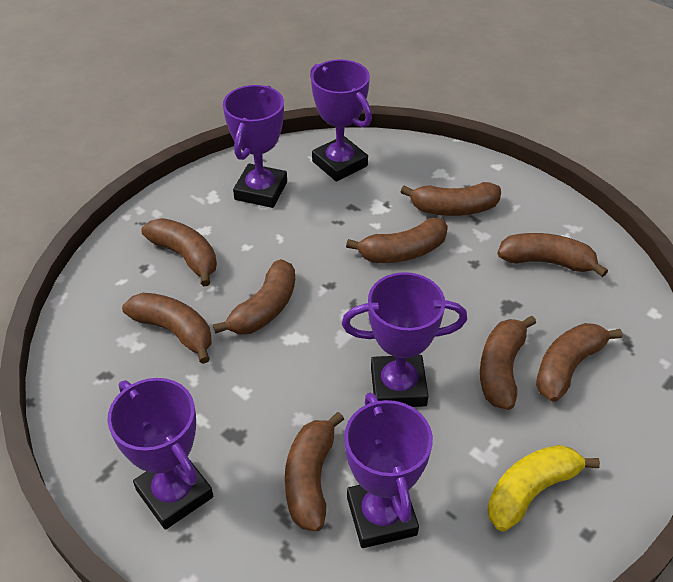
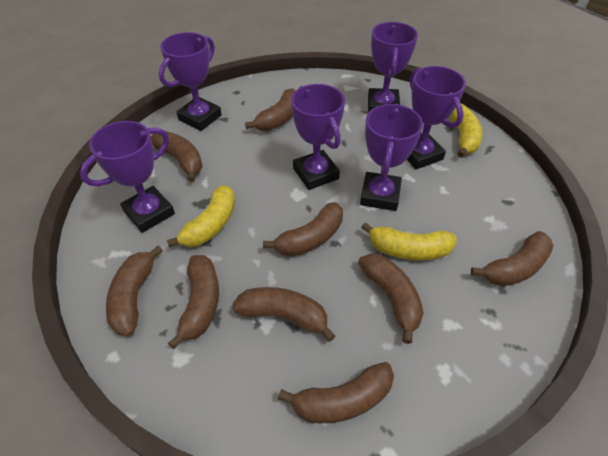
purple trophy: [107,378,213,530] [223,85,287,208] [310,59,372,182] [342,272,467,407] [344,393,433,548] = 5 -> [80,121,175,233] [159,32,222,131] [291,84,345,190] [360,104,423,211] [368,22,418,113] [407,66,466,169] = 6
yellow banana: [488,445,600,532] = 1 -> [167,185,235,247] [361,222,457,260] [449,104,482,158] = 3

